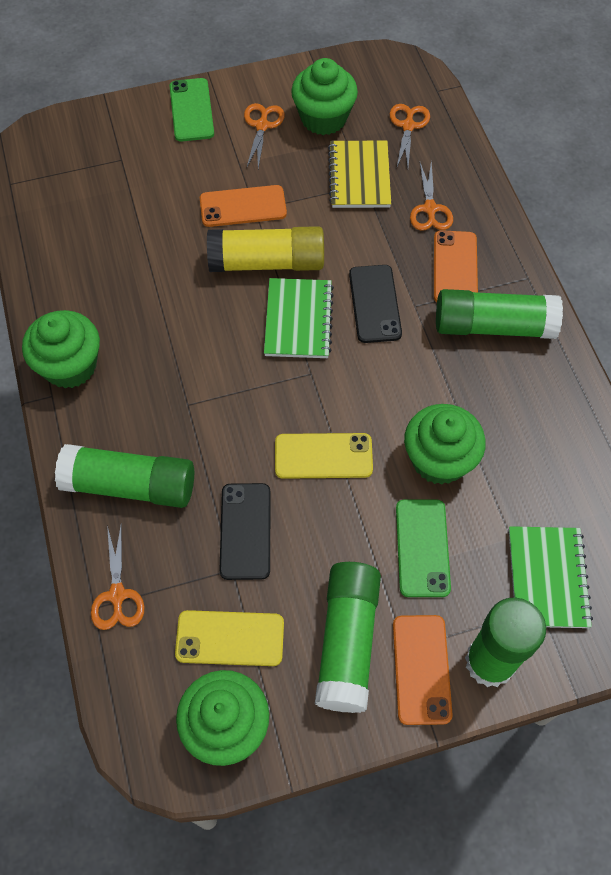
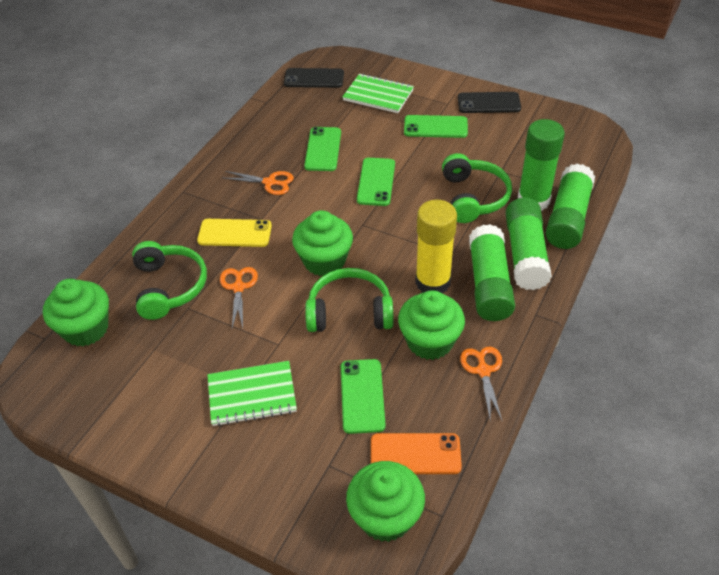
green headphones: none = 0 -> [132,241,207,320] [305,268,394,332] [442,153,512,223] = 3
green phone: [169,78,214,142] [396,499,451,597] = 2 -> [304,127,341,171] [341,359,386,434] [357,158,395,206] [404,115,468,138] = 4
orange phone: [200,185,287,227] [393,615,453,725] [434,230,478,302] = 3 -> [371,433,462,474] = 1
orange scissors: [91,525,145,630] [244,103,285,169] [389,104,430,167] [410,160,453,231] = 4 -> [220,267,258,328] [224,171,294,195] [460,346,503,422] = 3
yellow notebook: [328,141,391,208] = 1 -> none = 0
yellow phone: [175,610,284,666] [275,433,373,479] = 2 -> [197,219,272,247] = 1

